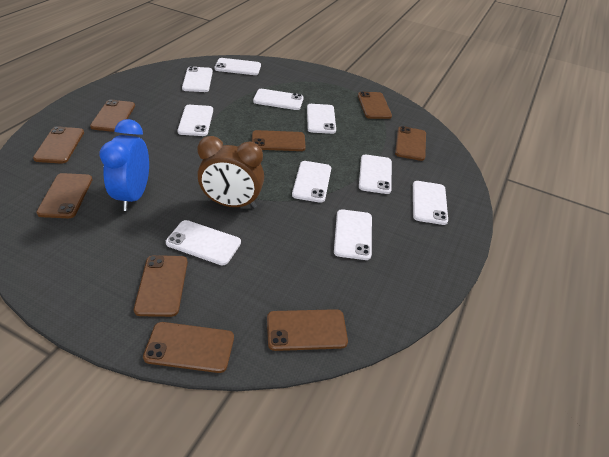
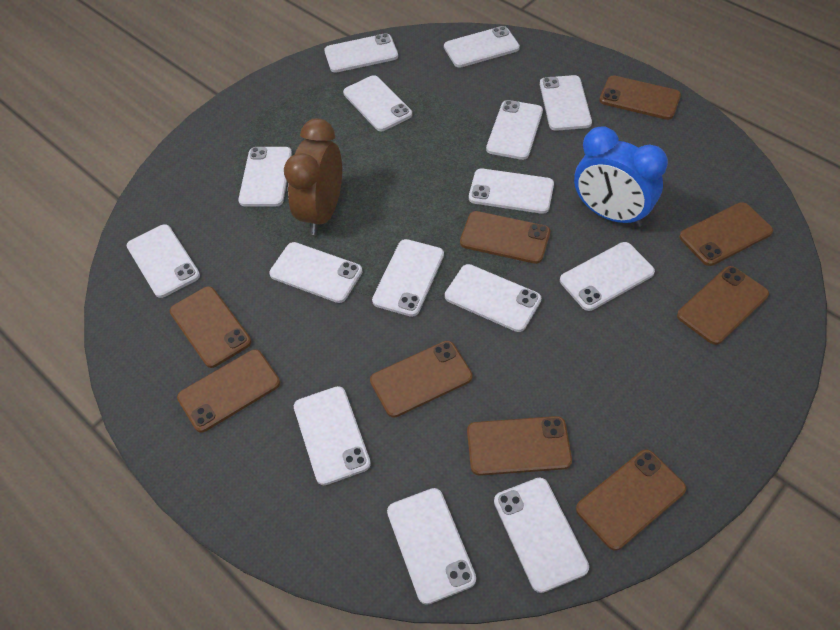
white phone: [166,220,241,265] [177,105,213,136] [182,66,213,92] [214,58,261,75] [253,89,304,110] [292,161,331,203] [307,104,336,134] [334,209,372,260] [359,155,392,194] [413,181,448,225] = 10 -> [127,224,200,298] [238,147,292,207] [269,242,363,303] [294,386,371,485] [324,33,398,73] [343,75,412,131] [372,239,444,317] [387,488,476,605] [444,26,520,67] [445,264,541,332] [469,169,554,214] [486,100,543,160] [494,478,589,593] [540,75,592,131] [560,242,655,311] = 15

